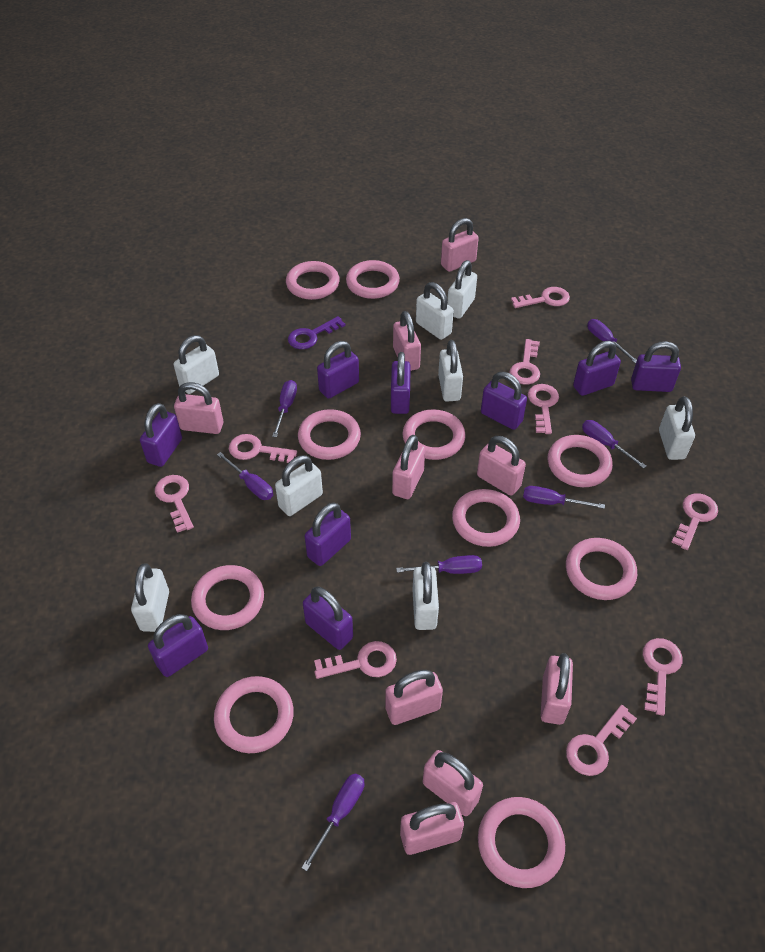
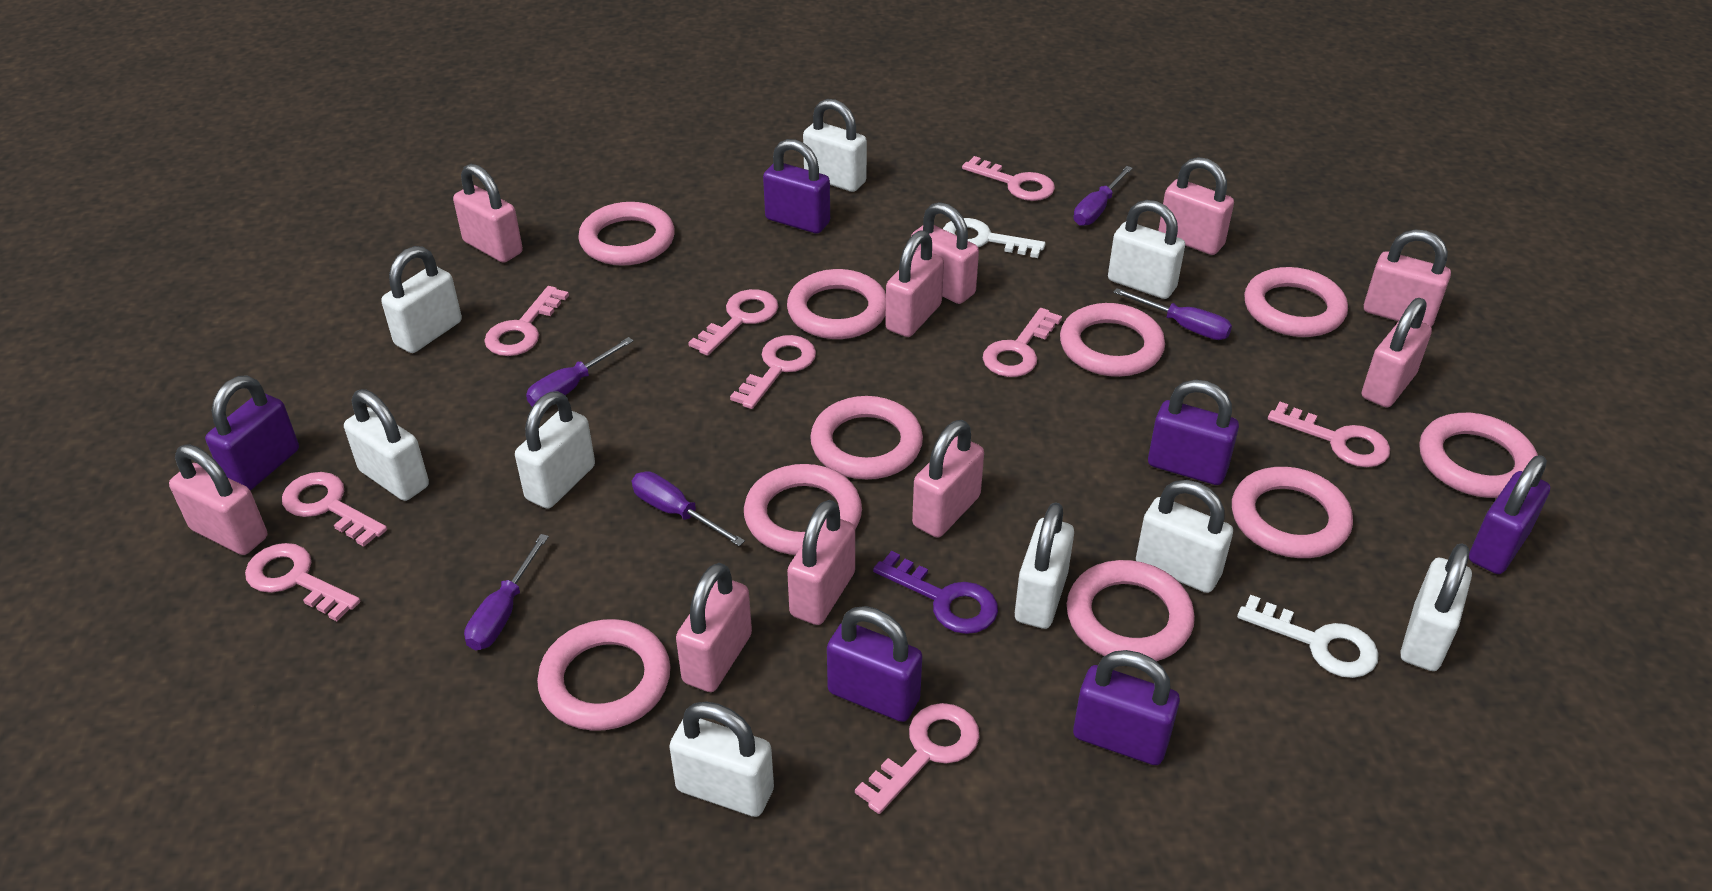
pink padlock: [174,382,223,434] [385,670,443,725] [392,435,425,499] [393,311,421,371] [400,802,464,855] [423,750,483,816] [441,218,479,272] [477,436,526,496] [541,653,573,725] = 9 -> [169,444,267,555] [453,164,523,263] [676,563,752,692] [787,500,855,625] [885,230,944,337] [911,202,979,304] [912,420,984,538] [1158,157,1234,255] [1362,298,1432,408] [1364,229,1451,327] = 10
purple padlock: [140,403,182,467] [148,614,208,677] [303,587,353,650] [305,502,351,566] [317,341,359,399] [391,352,411,414] [481,372,527,430] [573,341,621,396] [631,341,681,392] = 9 -> [205,375,299,491] [763,139,830,234] [827,606,922,722] [1073,650,1180,765] [1148,380,1239,485] [1469,455,1550,574] = 6
purple screwdriver: [217,452,273,500] [272,380,297,437] [302,773,365,871] [396,555,482,574] [523,486,605,509] [582,420,647,469] [587,319,637,364] = 7 -> [464,534,549,650] [526,337,634,407] [632,472,745,546] [1074,166,1133,226] [1113,288,1232,340] = 5
white key: none = 0 -> [943,218,1046,258] [1237,595,1379,678] = 2
white padlock: [131,564,169,632] [174,335,219,394] [275,455,323,516] [413,562,439,630] [416,282,454,340] [438,340,463,402] [447,260,477,319] [659,396,695,460] = 8 -> [344,389,429,501] [381,246,462,353] [515,391,595,509] [669,702,774,817] [803,99,867,192] [1015,502,1074,629] [1108,200,1185,299] [1136,480,1233,593] [1400,543,1472,671] = 9

